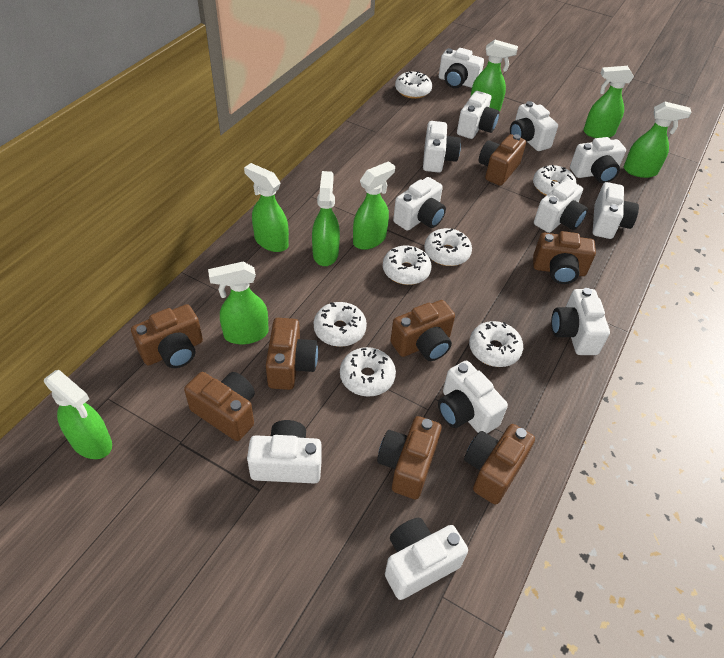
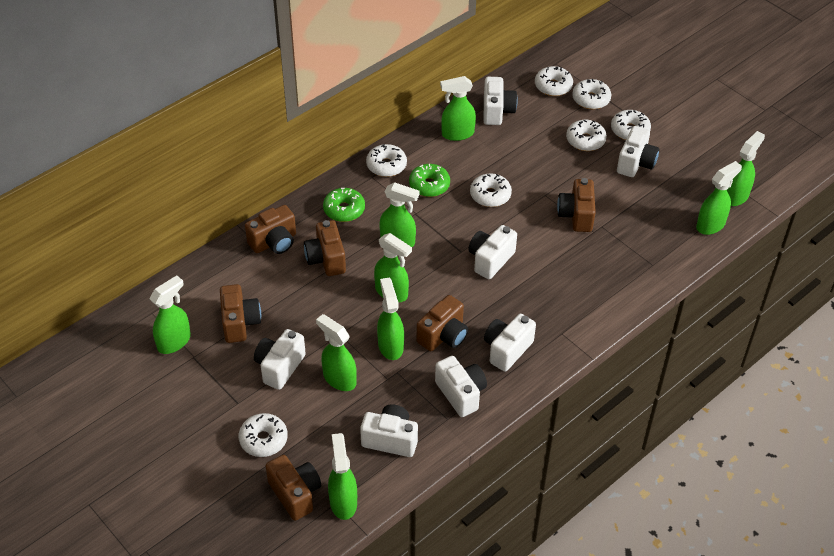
brown camera: [131,304,203,368] [184,372,255,441] [266,318,318,390] [377,416,442,499] [391,300,455,361] [464,424,535,505] [479,134,526,186] [533,231,596,284] = 8 -> [220,284,261,343] [245,205,296,254] [266,455,321,521] [304,220,346,276] [417,295,468,351] [557,178,596,232] = 6
green donut: none = 0 -> [323,188,365,222] [409,164,450,197] = 2
green spray bottle: [44,370,112,459] [208,262,268,344] [244,163,289,252] [312,171,340,266] [353,161,395,250] [471,40,518,111] [584,66,634,138] [624,102,691,178] = 8 -> [150,275,191,354] [316,314,357,391] [328,433,357,520] [374,233,412,302] [377,278,404,360] [379,182,419,247] [440,76,476,141] [696,161,742,235] [727,131,765,206] = 9
white camera: [247,420,322,484] [385,518,468,600] [393,177,446,231] [423,121,461,173] [438,361,508,433] [439,48,484,88] [457,91,499,139] [510,101,558,151] [534,180,588,233] [551,288,610,355] [570,137,626,183] [593,182,639,239] = 12 -> [254,329,306,390] [360,404,418,457] [435,356,487,417] [468,225,517,279] [484,77,518,125] [484,314,536,372] [617,126,659,177] = 7

